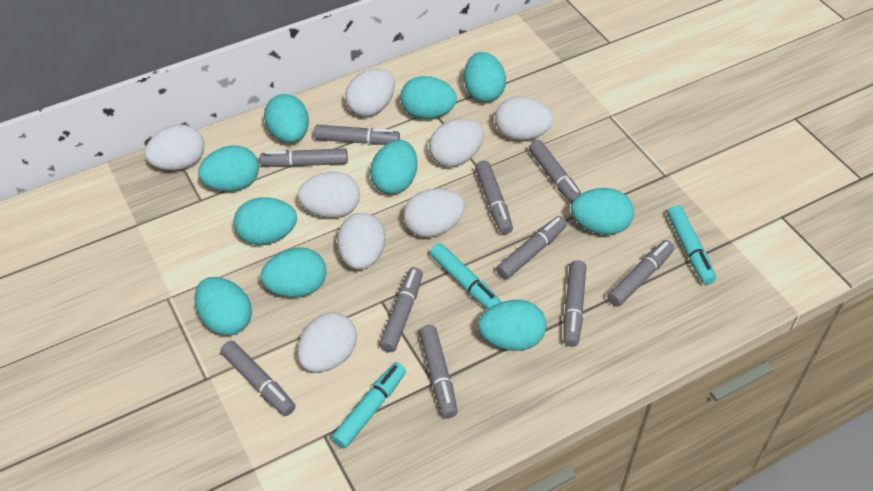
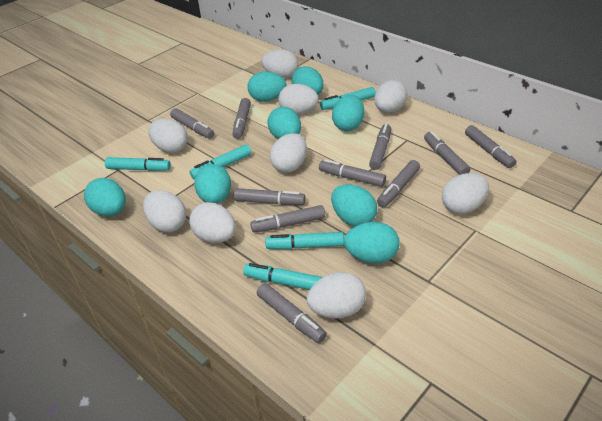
turquoise egg: [194,277,252,336] [198,146,259,192] [233,197,297,245] [260,248,327,297] [264,94,309,143] [370,140,417,195] [400,76,457,119] [464,52,506,102] [478,300,546,351] [571,188,634,235] = 10 -> [84,178,126,216] [194,164,231,204] [247,72,286,102] [267,107,301,139] [291,66,324,95] [331,184,377,226] [332,95,364,131] [344,222,400,263] = 8
turquoise marker: [332,362,406,449] [430,243,501,309] [667,205,716,284] = 3 -> [105,157,171,171] [190,144,251,179] [243,263,323,290] [265,232,344,249] [320,87,376,110] = 5
white egg: [145,124,204,170] [297,172,360,218] [297,312,357,372] [337,213,385,270] [345,69,395,117] [403,189,465,238] [429,119,484,167] [495,97,553,141] = 8 -> [143,190,186,232] [148,119,188,153] [189,202,236,243] [262,49,298,78] [270,133,307,173] [278,84,319,115] [307,272,366,319] [374,80,408,113] [442,173,489,214] = 9

